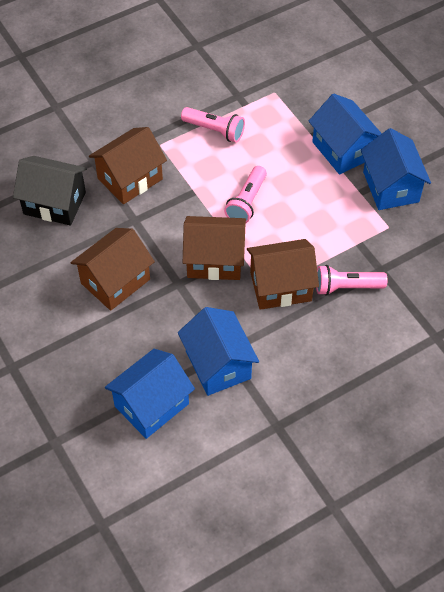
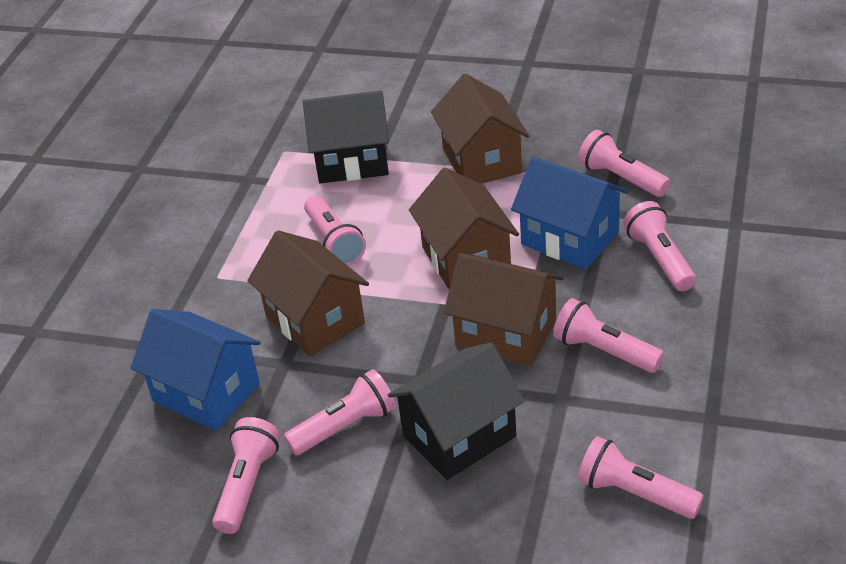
black house: [13,156,87,226] = 1 -> [303,90,389,183] [388,343,525,480] = 2
blue house: [105,349,195,439] [178,307,259,396] [309,94,382,175] [361,128,431,210] = 4 -> [131,309,261,431] [511,156,628,269] = 2
pink flashlight: [181,107,245,142] [224,166,267,223] [316,265,388,296] = 3 -> [212,417,281,534] [284,369,396,455] [304,196,366,266] [553,298,664,373] [578,130,671,197] [578,436,704,519] [623,201,696,291] = 7

